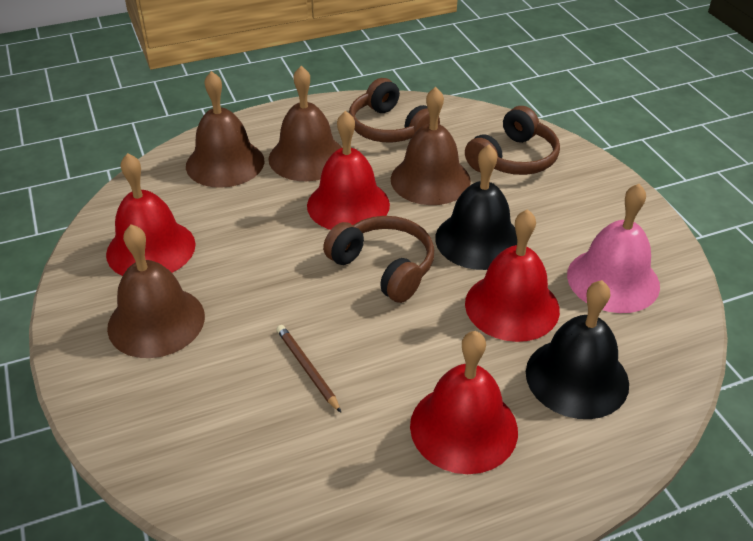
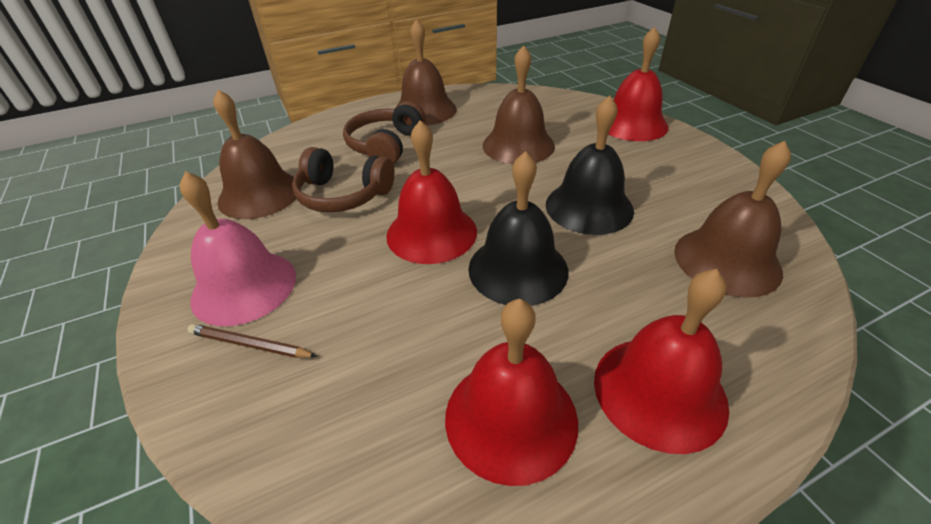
brown headphones: [323,216,434,303] [349,78,440,142] [465,106,560,175] = 3 -> [292,147,395,212] [343,101,426,164] = 2

